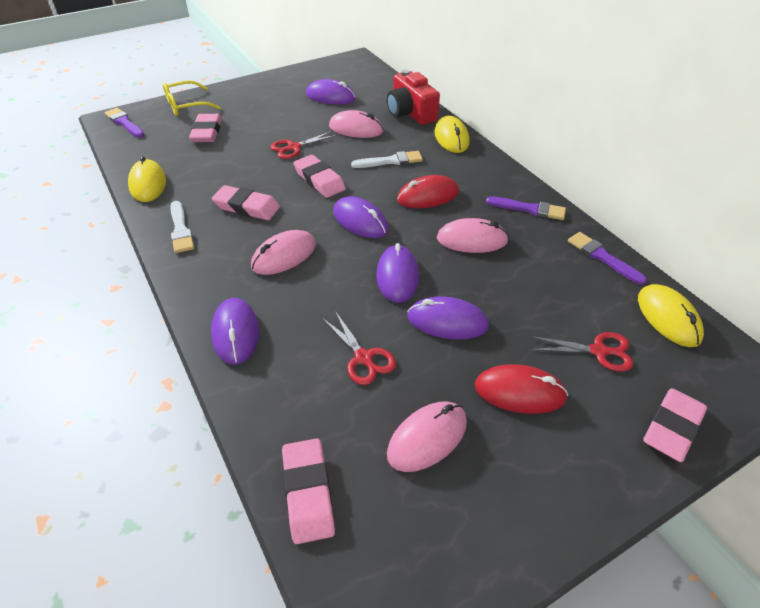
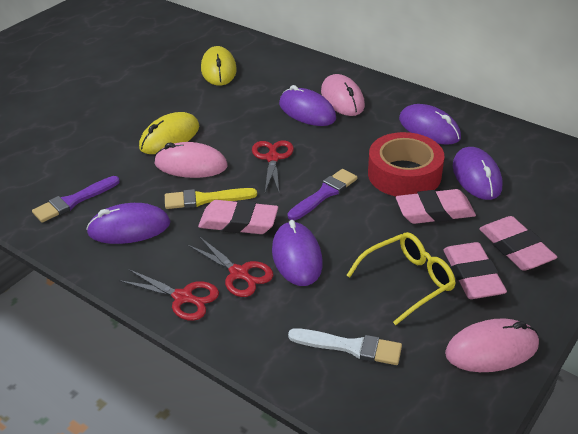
pink eraser: [189,114,222,142] [212,185,280,220] [282,438,335,544] [293,155,346,198] [643,388,707,462] = 5 -> [198,200,278,234] [396,189,476,224] [444,242,507,299] [479,216,557,271] = 4
pink mouse: [251,230,316,275] [329,110,384,138] [387,401,467,472] [437,218,509,253] = 4 -> [154,142,228,178] [321,74,365,116] [445,318,539,372] = 3
purple brush: [104,108,144,138] [486,196,566,220] [568,232,647,285] = 3 -> [32,176,120,223] [288,169,357,221] = 2
red camera: [387,70,440,125] = 1 -> none = 0
red mouse: [397,175,459,208] [474,364,568,414] = 2 -> none = 0
red tape: none = 0 -> [368,132,445,196] = 1
white brush: [170,201,194,253] [351,151,423,168] = 2 -> [288,328,402,365] = 1
yellow brush: none = 0 -> [165,188,257,209] = 1
yellow mouse: [128,156,166,202] [435,116,470,153] [638,284,704,347] = 3 -> [139,112,199,154] [201,46,237,86] = 2

